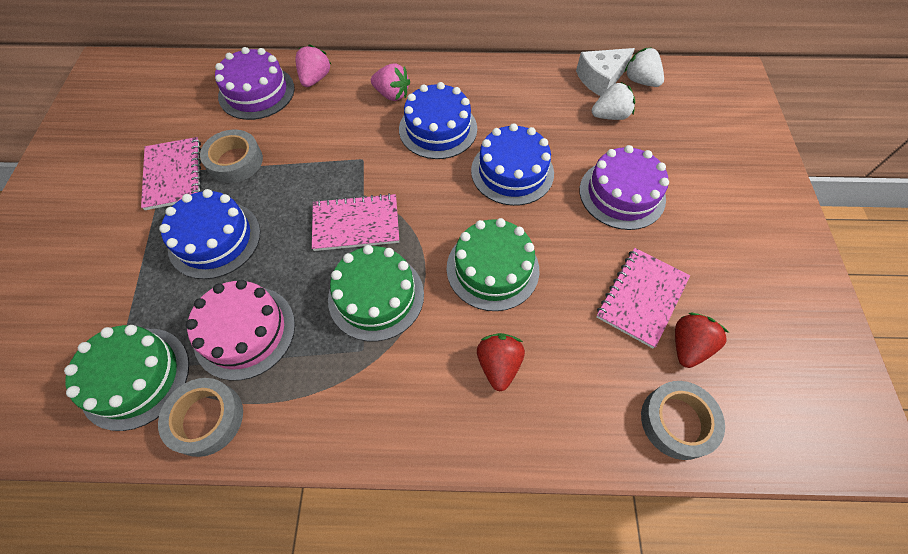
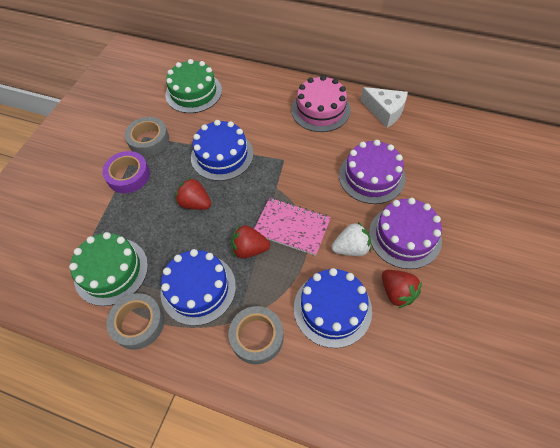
green cake: [64,325,189,431] [328,245,424,342] [447,218,539,311] = 3 -> [69,232,148,306] [166,59,222,113] = 2
pink notebook: [141,137,202,210] [312,193,399,251] [596,248,690,348] = 3 -> [254,198,331,256] = 1
pink strawberry: [295,45,331,87] [371,63,410,101] = 2 -> none = 0
purple tape: none = 0 -> [102,151,150,193] = 1
red strawberry: [477,333,525,391] [675,313,729,368] = 2 -> [175,177,211,210] [231,224,270,259] [382,270,422,308] = 3
white strawberry: [592,82,635,120] [625,47,664,87] = 2 -> [332,222,371,256] = 1

